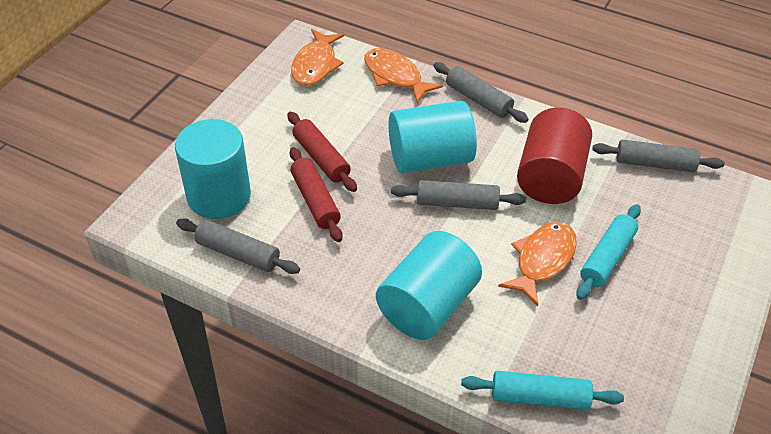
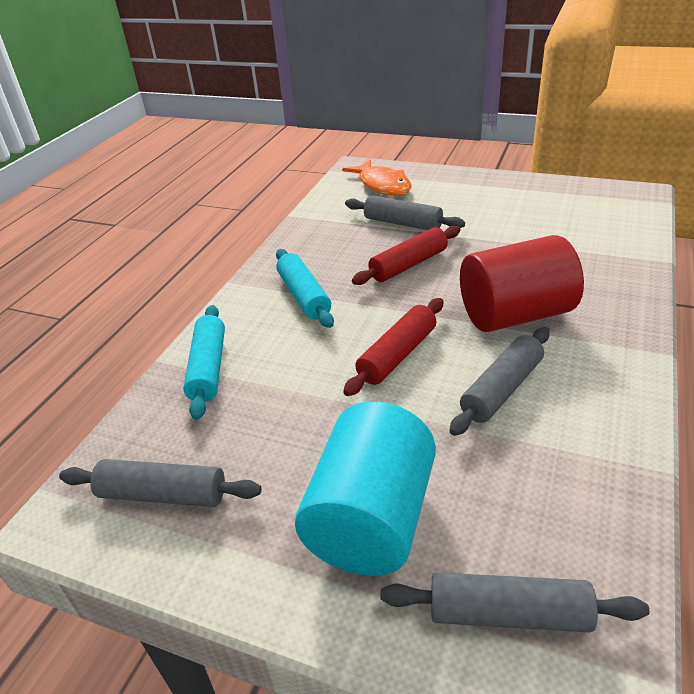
orange fish: [291,29,344,86] [364,48,443,103] [498,222,577,306] = 3 -> [342,160,412,195] = 1
turquoise cylinder: [175,119,251,219] [376,231,482,340] [389,101,477,173] = 3 -> [295,401,436,576] = 1

